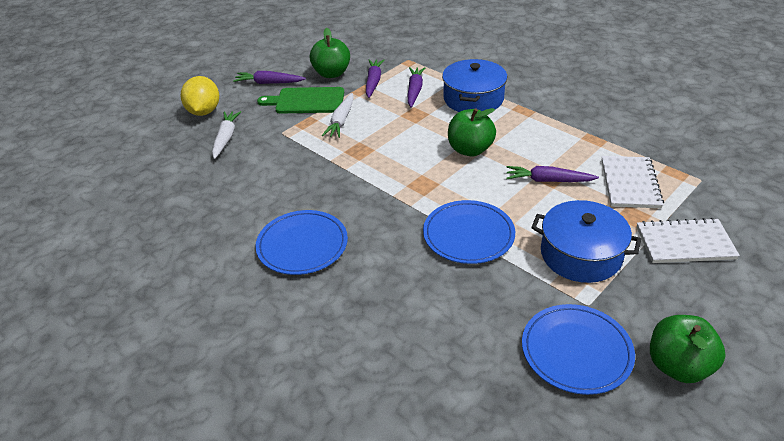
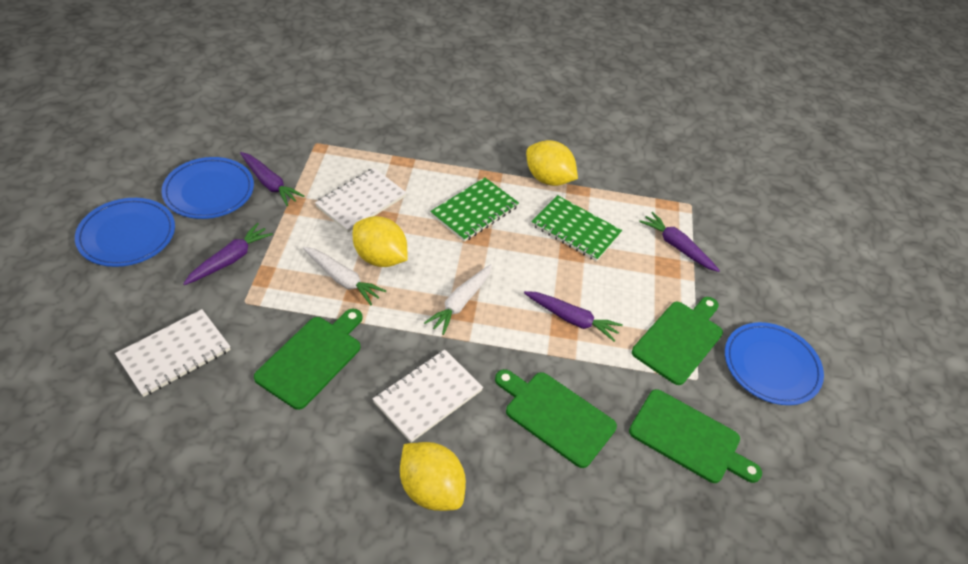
blue pot: [442,59,507,112] [531,200,641,283] = 2 -> none = 0
green apple: [310,28,350,78] [448,108,496,156] [650,315,726,383] = 3 -> none = 0
green cutting board: [257,87,344,113] = 1 -> [254,309,362,410] [495,369,617,468] [629,389,762,483] [632,297,723,385] = 4
green notebook: none = 0 -> [430,178,519,242] [531,195,622,261] = 2
white notebook: [601,156,664,208] [637,218,740,263] = 2 -> [115,309,230,397] [315,168,407,232] [373,350,483,443] = 3
yellow lemon: [181,76,219,116] = 1 -> [353,216,408,267] [400,442,466,511] [526,140,578,186] = 3

